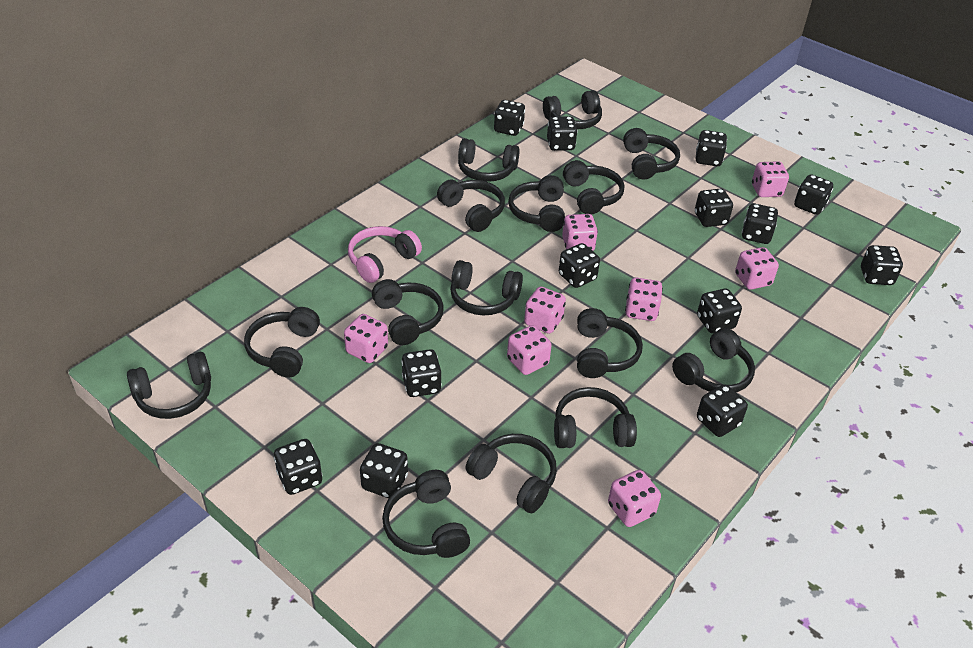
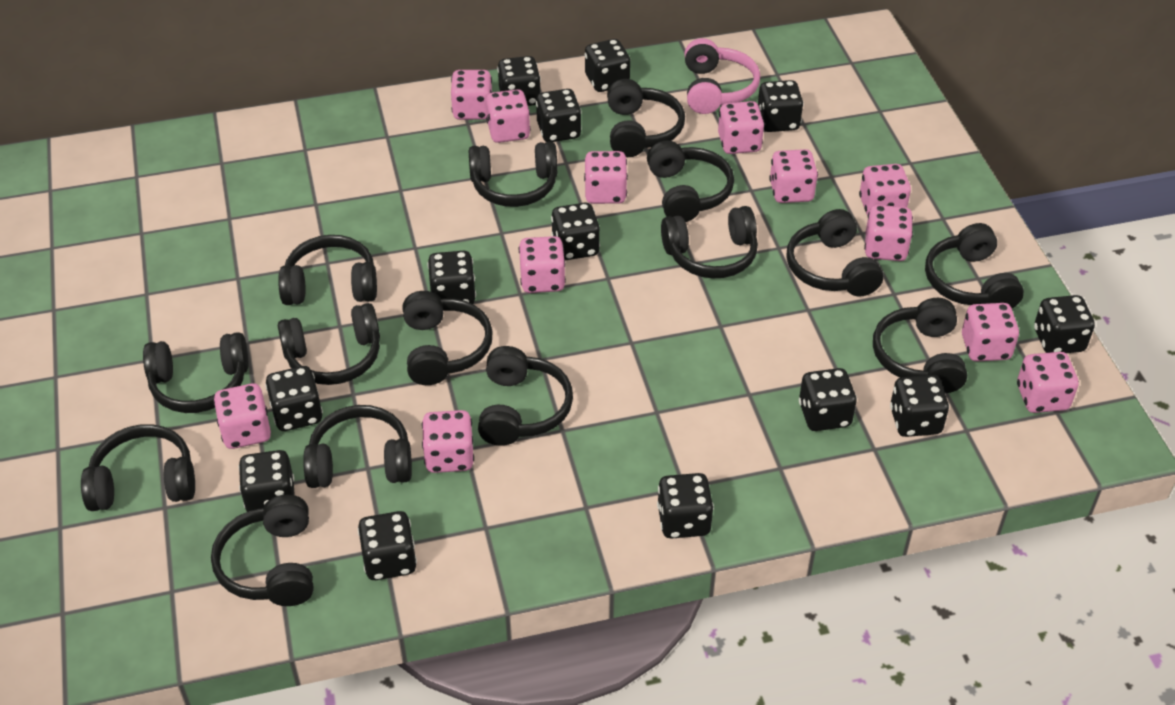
pink dice: [344,314,388,363] [507,325,552,375] [524,287,566,334] [562,214,598,251] [608,470,661,527] [625,278,663,321] [735,247,779,290] [752,161,789,197] = 8 -> [214,383,271,449] [422,410,474,473] [451,70,492,120] [486,89,531,143] [519,236,566,293] [584,151,628,204] [718,101,765,154] [769,149,818,203] [859,164,911,216] [864,205,913,261] [962,303,1019,362] [1017,352,1079,413] = 12

